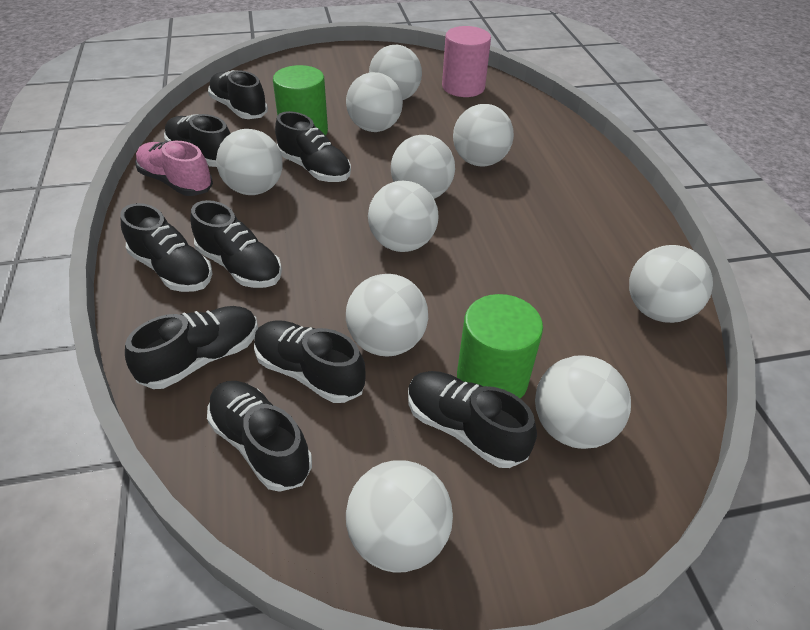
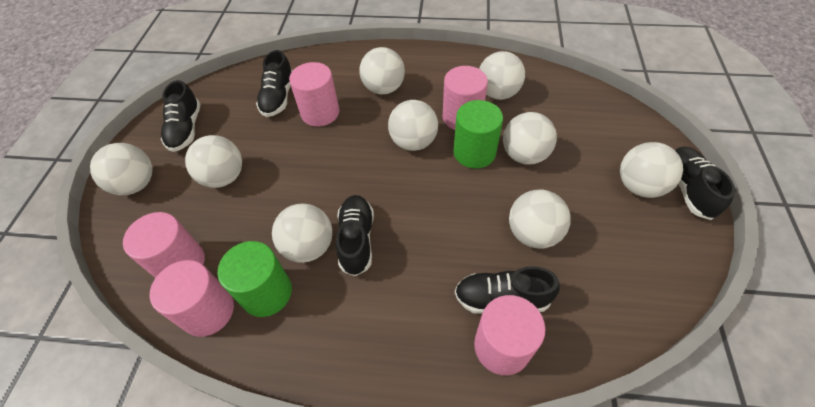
black shoe: [120,203,212,292] [125,306,258,389] [164,114,231,167] [190,200,282,288] [207,381,312,492] [208,70,268,119] [254,320,366,403] [275,111,351,182] [408,371,537,468] = 9 -> [161,80,200,152] [256,50,293,117] [336,195,374,276] [455,266,560,314] [675,147,735,220] = 5
pink cylinder: [442,26,491,97] = 1 -> [123,212,205,278] [149,260,234,337] [289,62,340,127] [443,66,488,130] [474,295,545,375] = 5
pink shoe: [135,141,213,196] = 1 -> none = 0
white ball: [216,129,283,195] [346,72,403,132] [346,274,428,357] [346,460,453,573] [368,181,439,252] [369,45,422,100] [391,135,455,199] [453,104,514,167] [535,355,631,449] [629,245,713,323] = 10 -> [90,143,153,195] [185,135,242,188] [272,203,332,263] [359,47,405,94] [388,100,438,151] [479,51,525,100] [503,112,557,165] [509,190,571,249] [620,142,683,198] = 9

